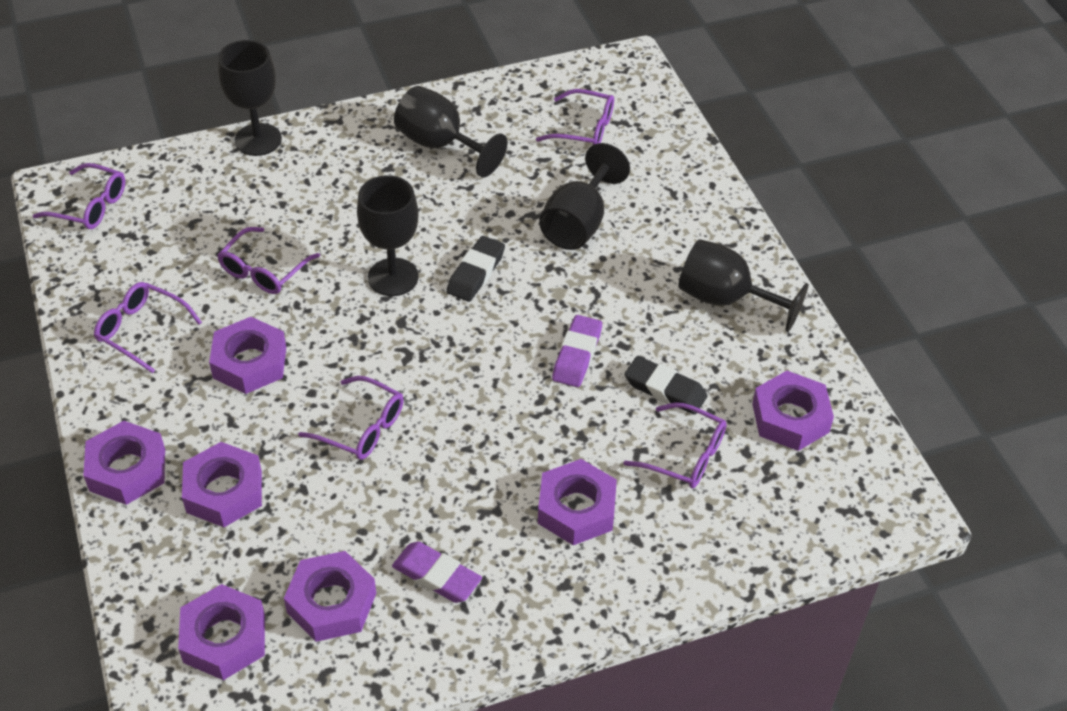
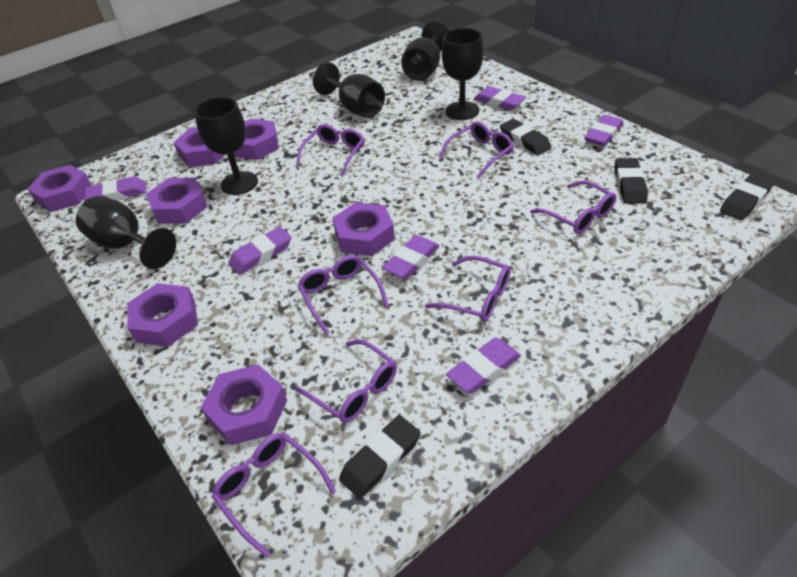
black eraser: [446,236,505,302] [625,356,708,415] = 2 -> [339,415,421,499] [500,119,551,155] [615,158,648,204] [720,173,774,220] = 4
purple eraser: [392,542,482,603] [552,315,602,387] = 2 -> [85,176,146,201] [228,227,292,275] [382,235,439,279] [446,338,521,393] [474,86,526,111] [584,115,624,146] = 6
purple glasses: [33,163,125,229] [94,282,202,373] [217,227,320,294] [298,376,404,460] [536,89,614,145] [623,403,727,488] = 6 -> [212,433,336,557] [295,339,397,423] [296,124,364,176] [297,255,389,334] [425,256,511,322] [439,122,514,178] [530,181,616,234] = 7

